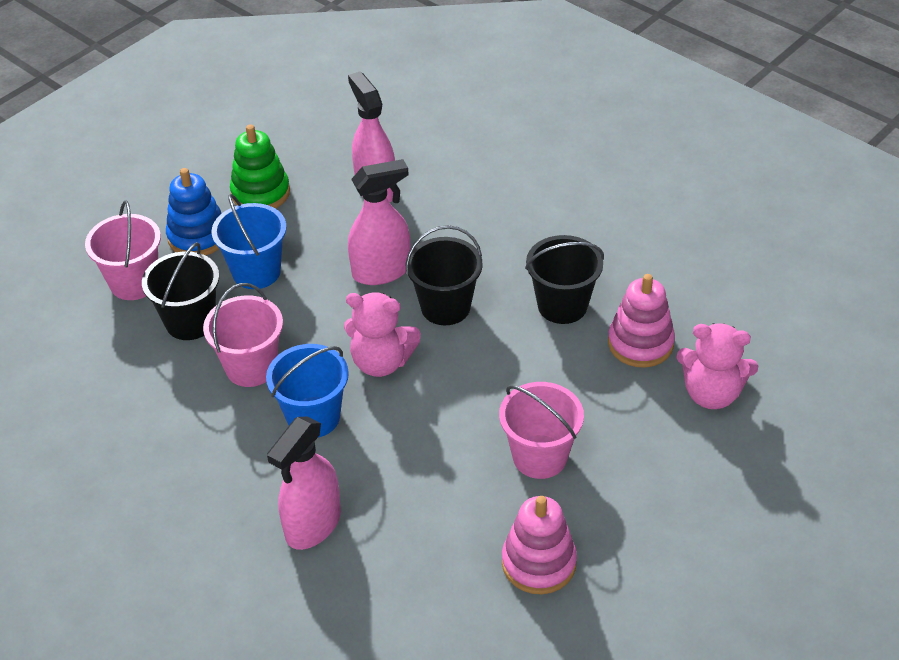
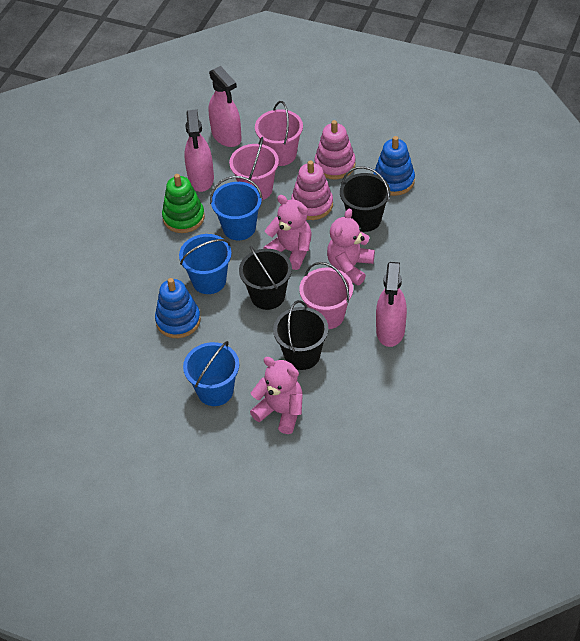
blue bucket: [211,194,287,289] [266,344,349,437] = 2 -> [179,234,232,294] [183,341,239,406] [210,176,263,240] = 3
blue stacking toy: [166,168,222,256] = 1 -> [155,278,201,338] [373,136,415,196] = 2
pink teddy bear: [344,292,421,377] [676,323,758,409] = 2 -> [250,357,303,434] [263,195,312,270] [327,209,375,285] = 3

